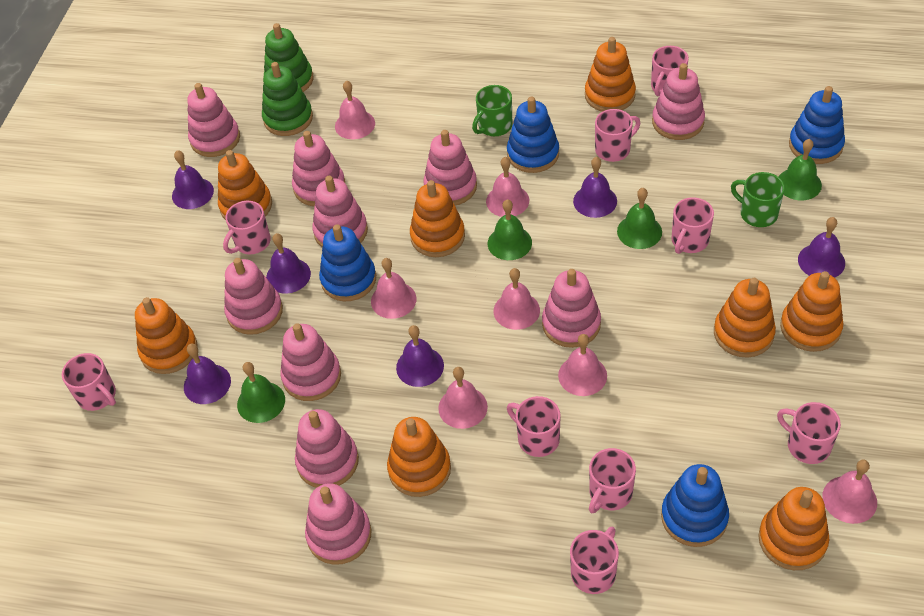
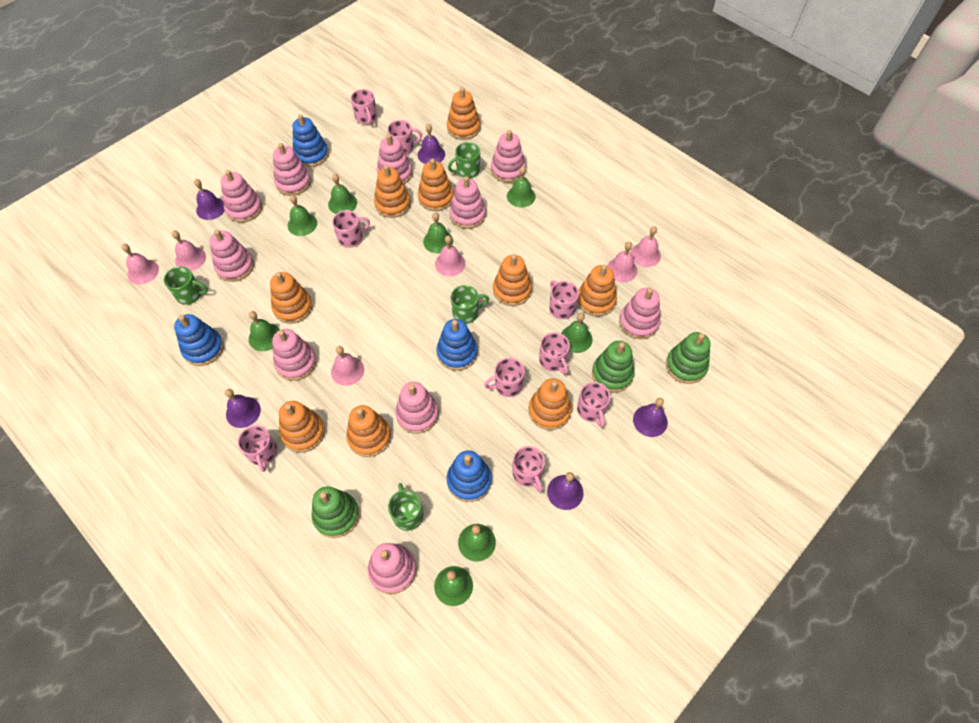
green bell: [237,362,285,423] [488,199,532,260] [617,188,662,249] [779,139,822,200] = 4 -> [249,311,280,351] [288,195,317,236] [328,174,357,214] [423,212,453,253] [434,566,473,606] [458,524,496,562] [507,166,536,207] [561,313,592,353] = 8
green mug: [472,85,512,136] [731,172,785,227] = 2 -> [164,266,208,305] [388,483,423,531] [448,142,480,178] [451,285,489,324] = 4
green stacking toy: [262,62,313,136] [264,23,313,92] = 2 -> [312,486,359,538] [592,341,634,393] [666,332,710,384] = 3
orange stacking toy: [135,297,198,374] [218,150,272,220] [387,417,451,497] [410,180,465,257] [585,37,636,112] [714,278,776,358] [758,487,829,570] [780,271,844,352] = 8 -> [270,272,313,324] [279,401,325,453] [346,405,391,457] [374,165,411,218] [418,159,454,211] [447,87,480,140] [493,254,532,306] [529,378,572,430] [577,265,617,317] = 9
pink bell: [335,80,375,139] [371,258,417,319] [438,367,488,429] [486,157,529,217] [494,268,540,330] [558,334,607,396] [822,460,877,524] = 7 -> [121,244,159,285] [172,230,206,271] [331,346,364,386] [435,235,465,276] [607,242,637,282] [631,226,661,267] = 6
purple bell: [172,150,214,209] [184,343,231,404] [266,233,311,294] [396,325,444,387] [573,157,617,218] [798,217,845,278] = 6 -> [194,179,225,220] [225,389,261,428] [418,123,445,164] [547,472,584,510] [633,398,668,437] = 5

